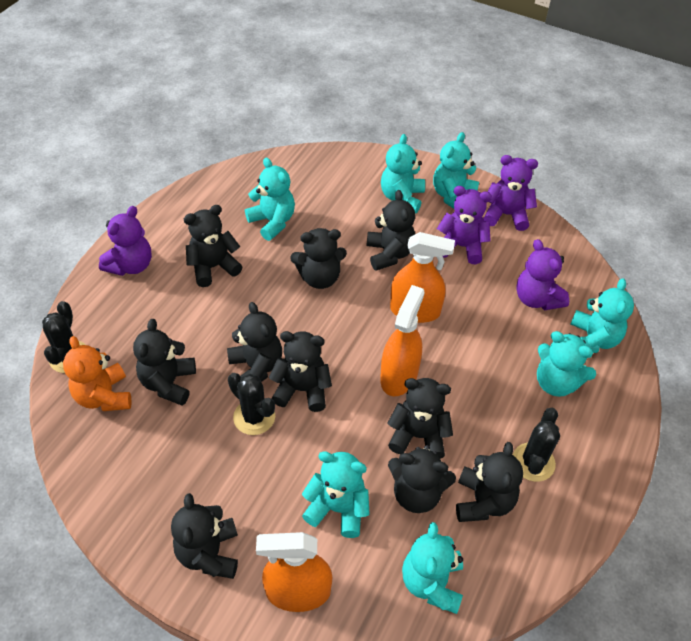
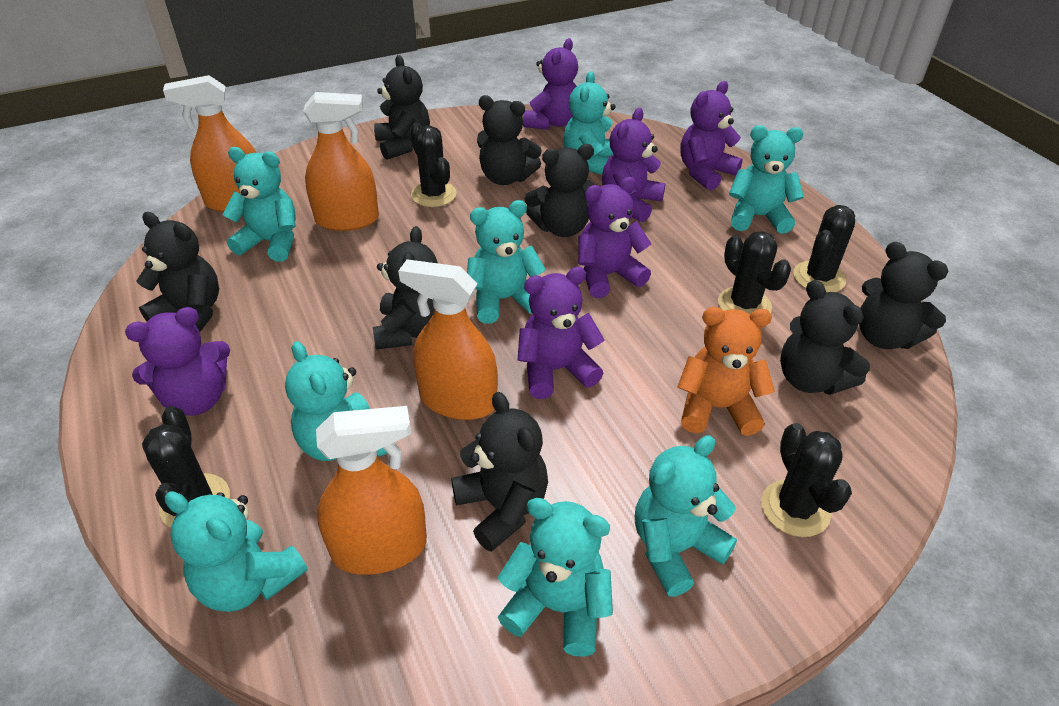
black cactus: [42,301,86,373] [228,373,275,435] [513,408,560,482] = 3 -> [142,406,230,527] [410,123,457,207] [718,231,791,314] [761,423,852,537] [793,205,855,292] = 5
black teddy bear: [133,319,196,406] [171,493,238,579] [184,205,242,287] [227,302,282,382] [269,331,332,412] [290,228,347,289] [367,190,415,270] [387,378,453,459] [388,445,456,513] [456,442,523,522] = 10 -> [137,212,219,332] [373,226,438,349] [374,55,430,160] [451,392,548,552] [477,95,542,185] [524,144,594,237] [780,280,870,395] [859,242,949,349] = 8
orange spray bottle: [256,532,332,612] [380,285,425,396] [390,232,455,323] = 3 -> [163,75,257,212] [303,92,379,231] [316,406,427,575] [398,259,498,420] = 4
purple teddy bear: [99,206,152,276] [437,186,492,264] [483,155,538,231] [516,239,569,310] = 4 -> [125,307,230,416] [517,267,605,399] [523,38,578,130] [578,177,651,298] [602,108,665,222] [680,81,743,190] = 6
turquoise teddy bear: [245,158,295,241] [302,451,370,538] [381,134,425,214] [402,522,463,614] [433,132,479,209] [537,331,596,397] [571,278,634,353] = 7 -> [165,491,308,612] [223,147,296,262] [285,341,388,461] [467,200,546,324] [498,498,613,657] [563,71,615,175] [635,435,737,597] [729,125,804,234] = 8

